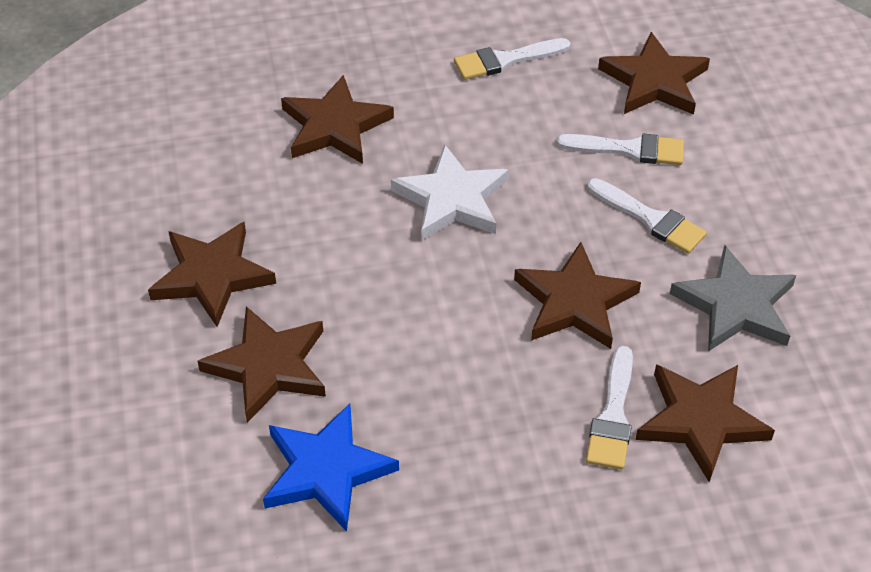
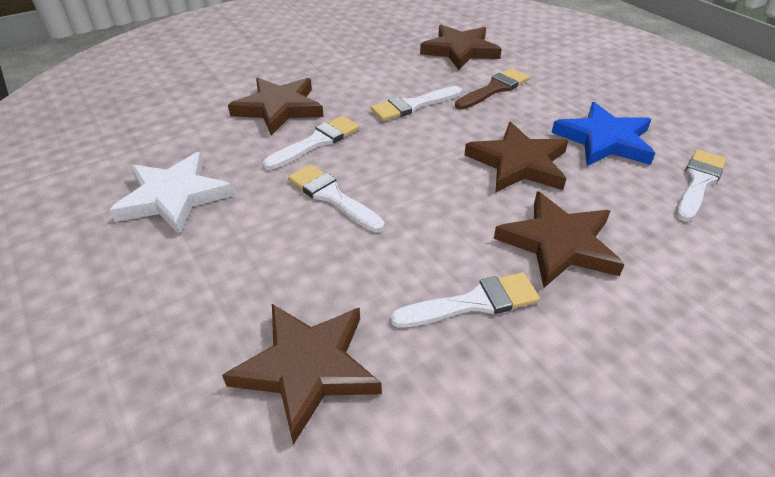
brown brush: none = 0 -> [455,68,530,110] = 1
brown star: [148,222,276,327] [198,306,326,423] [281,75,394,164] [514,242,641,349] [598,32,710,115] [635,364,775,482] = 6 -> [222,304,382,445] [228,78,323,135] [420,25,502,70] [464,122,568,193] [494,191,625,288] = 5
grey star: [670,245,796,351] = 1 -> none = 0
white brush: [454,38,570,80] [557,134,684,165] [586,346,633,470] [587,178,707,254] = 4 -> [263,116,359,170] [288,164,385,232] [370,86,462,121] [390,272,540,328] [676,149,726,222] = 5

